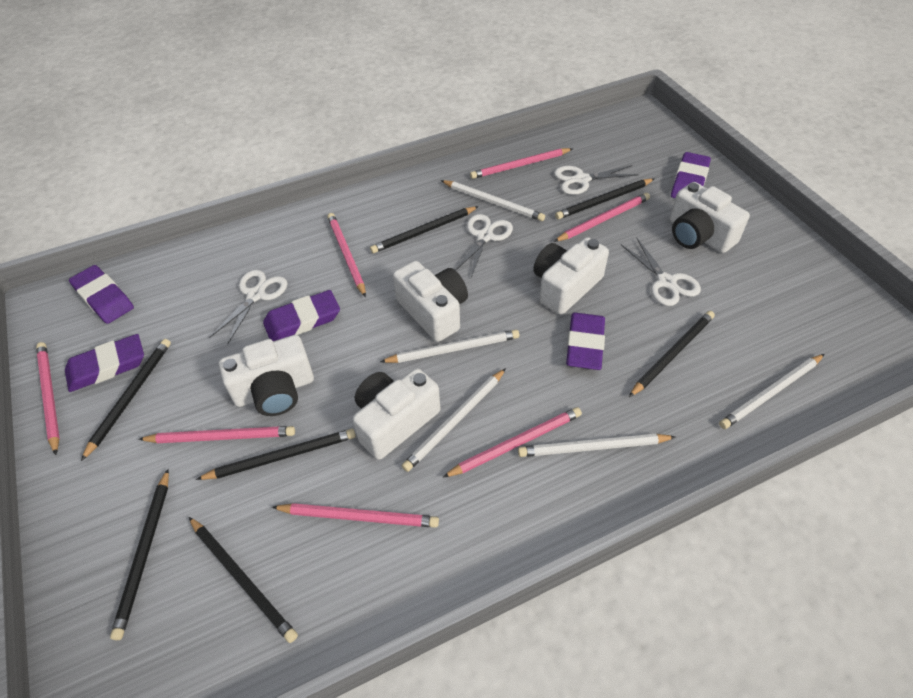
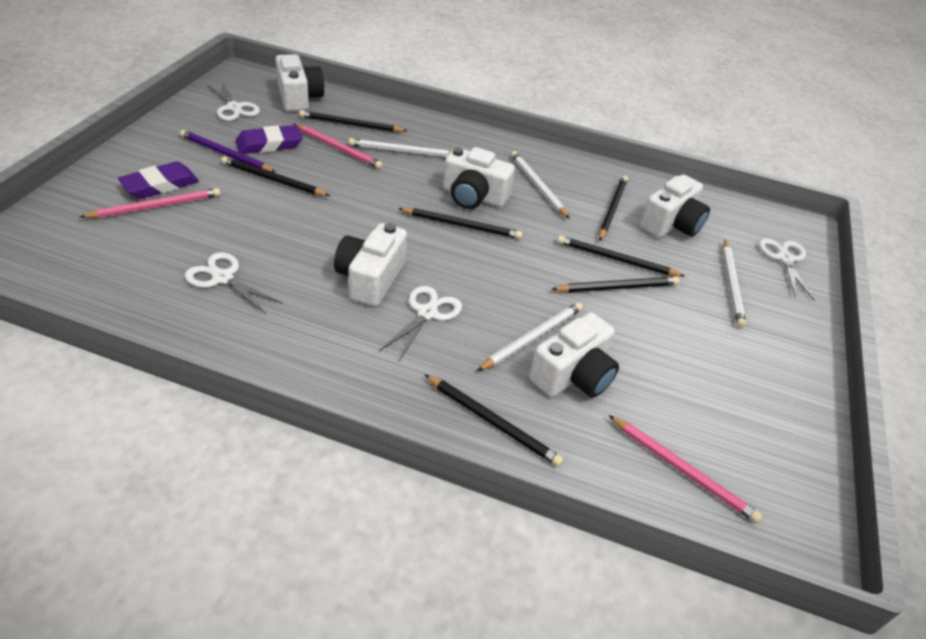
pink pencil: [36,342,60,455] [138,426,295,443] [272,503,439,528] [327,213,366,297] [442,407,582,478] [470,148,572,179] [554,193,650,242] = 7 -> [80,188,221,218] [294,124,383,169] [608,415,762,523] = 3
purple eraser: [65,334,144,392] [69,265,134,324] [263,290,340,341] [566,313,605,370] [671,152,711,198] = 5 -> [118,161,199,199] [235,125,303,154] = 2
purple pencil: none = 0 -> [180,130,276,172] = 1
white pencil: [380,330,519,363] [402,368,506,472] [441,180,545,221] [518,434,675,457] [719,354,824,429] = 5 -> [348,138,451,157] [477,302,583,371] [511,151,570,219] [723,240,746,328] = 4

